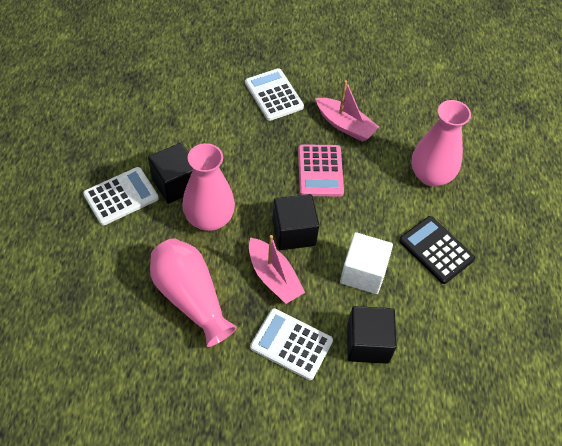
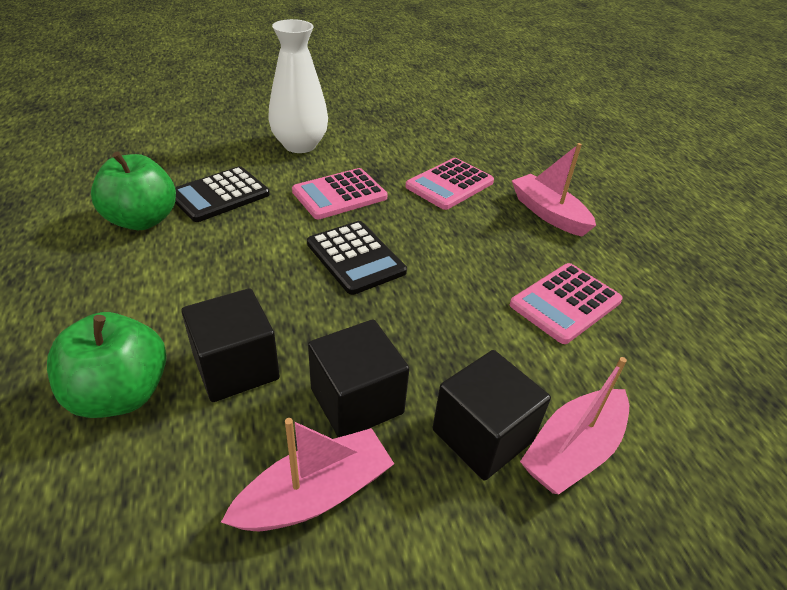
black calculator: [399,216,475,284] = 1 -> [175,166,270,222] [307,221,407,295] = 2
green apple: none = 0 -> [47,312,166,418] [91,151,176,230] = 2
pink boat: [249,235,305,304] [316,80,379,142] = 2 -> [221,418,394,531] [512,143,596,236] [520,357,629,494] = 3
pink calculator: [298,144,344,196] = 1 -> [292,168,388,219] [405,158,494,210] [510,263,623,344] = 3
pink vase: [150,238,237,347] [182,143,235,231] [412,100,471,186] = 3 -> none = 0
white calculator: [83,167,159,225] [245,68,304,121] [250,308,333,380] = 3 -> none = 0
white cube: [340,232,393,294] = 1 -> none = 0
white vase: none = 0 -> [268,19,328,153] = 1

